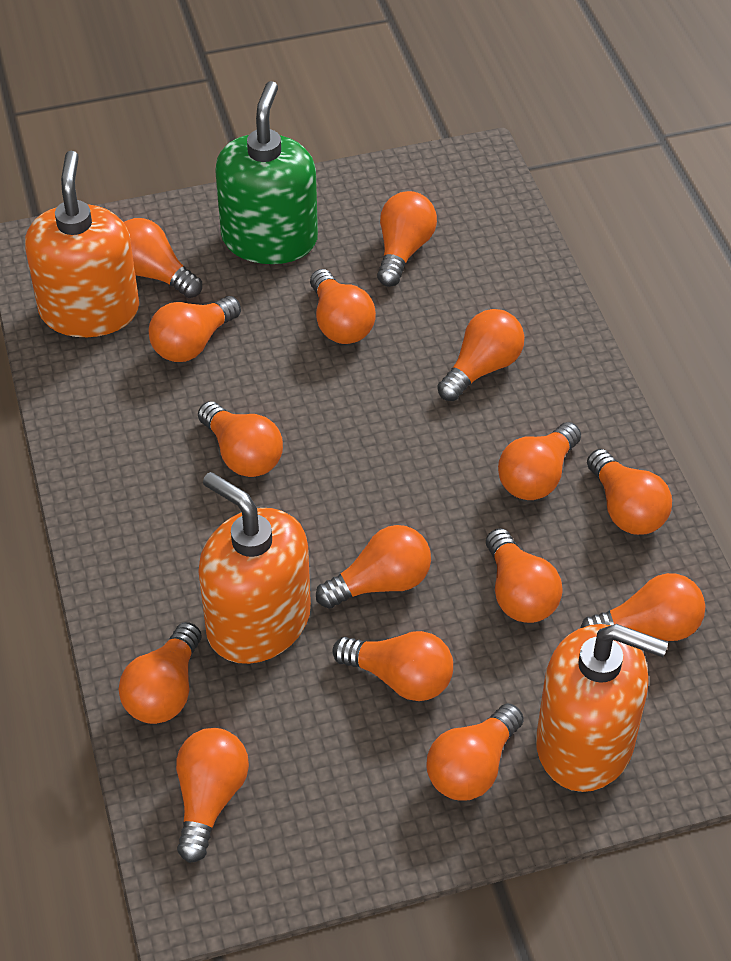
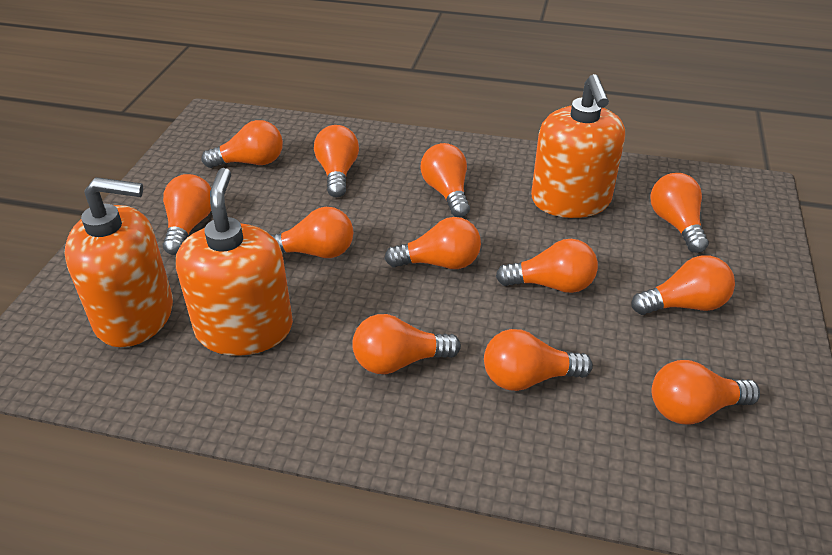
green soap dispenser: [215,81,318,264] = 1 -> none = 0
orange light bulb: [118,622,202,724] [124,218,202,298] [149,296,241,362] [176,728,249,863] [198,401,283,477] [310,269,376,344] [316,525,431,609] [333,631,453,701] [377,191,437,287] [427,704,524,801] [437,309,524,401] [486,528,563,623] [498,422,581,500] [581,573,705,641] [587,449,672,535] = 15 -> [163,174,211,255] [202,120,283,168] [271,207,353,258] [314,125,359,197] [352,314,461,374] [385,217,481,269] [421,143,470,217] [484,329,593,391] [496,239,598,293] [632,255,735,315] [651,173,709,253] [652,360,760,425] = 12

